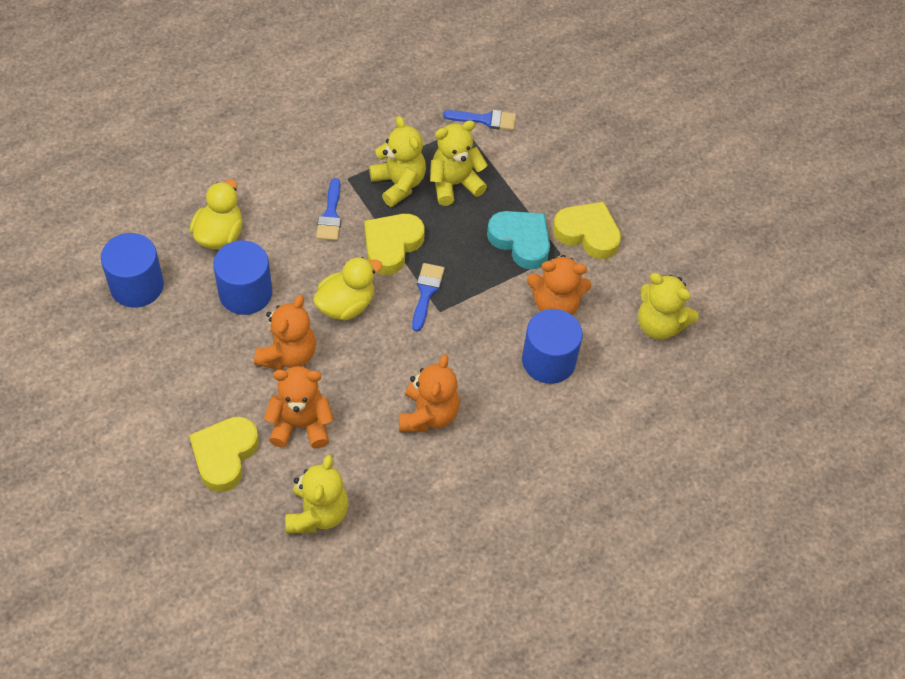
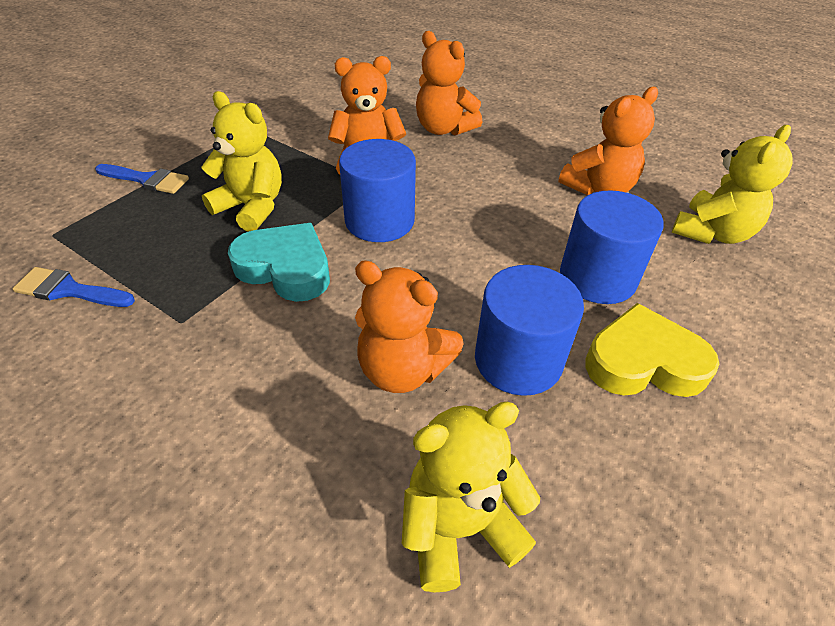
blue brush: [316,178,341,241] [412,263,445,332] [443,110,516,130] = 3 -> [13,267,135,307] [95,164,189,194] = 2
yellow duck: [190,179,243,249] [313,257,382,321] = 2 -> none = 0
yellow heart: [189,417,259,492] [364,214,425,275] [553,202,621,259] = 3 -> [585,303,719,397] = 1
yellow teddy bear: [285,455,349,533] [369,116,426,207] [430,120,488,206] [638,273,698,340] = 4 -> [201,91,282,232] [402,402,540,592] [672,125,793,244] = 3

